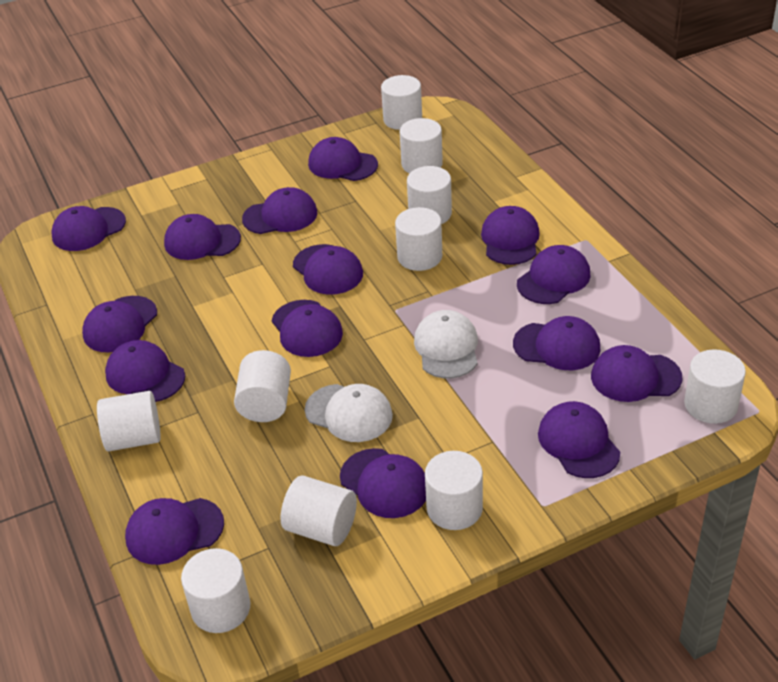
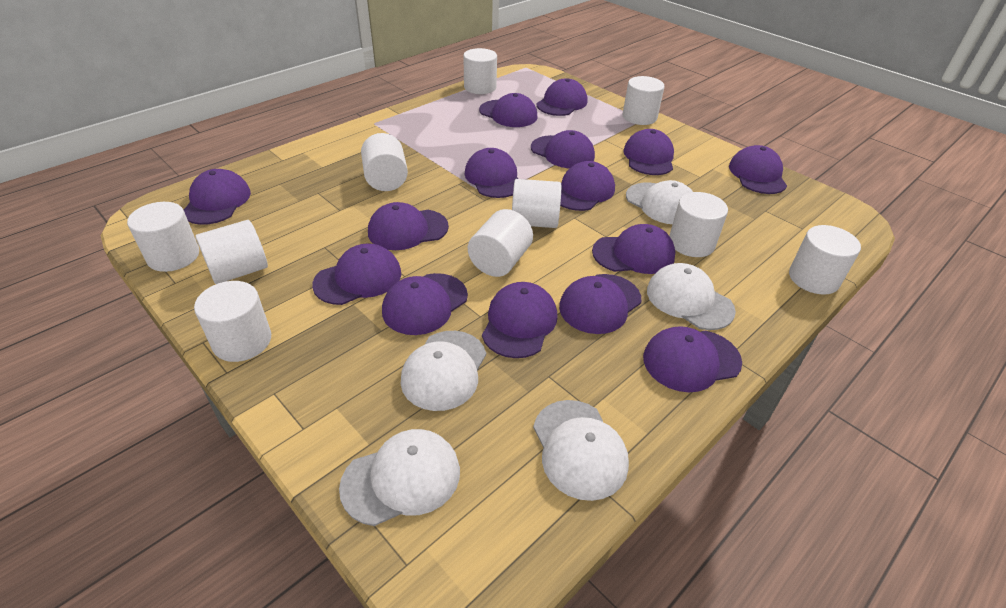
white cap: [305,384,393,442] [414,310,478,378] = 2 -> [339,429,460,526] [401,331,486,411] [533,400,629,501] [626,180,693,224] [647,263,736,330] = 5

